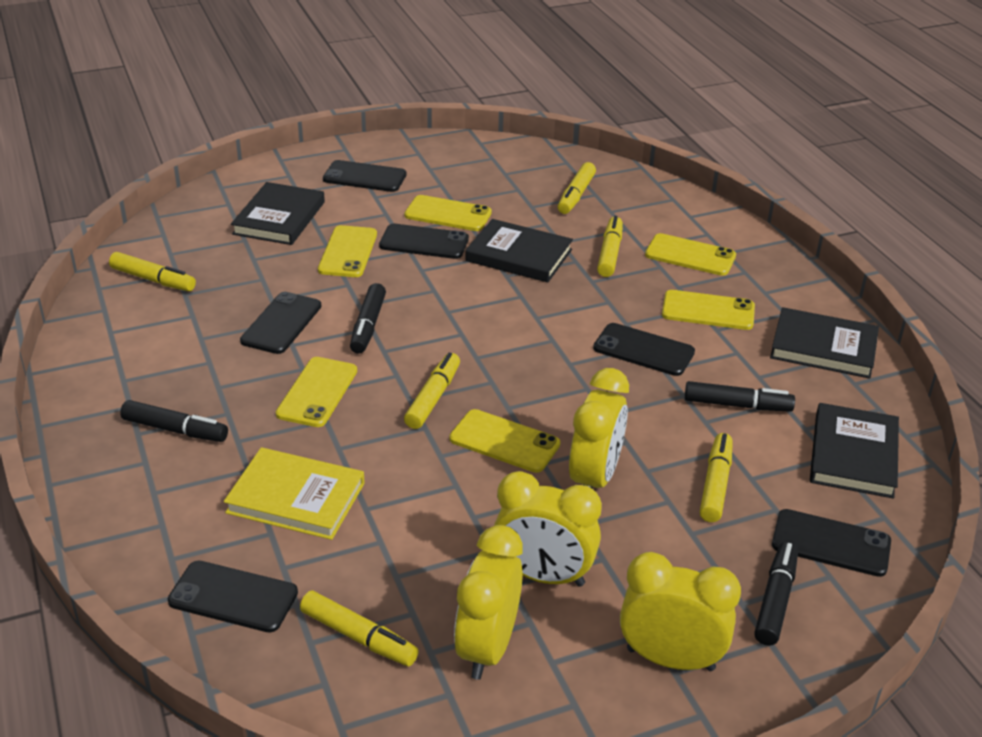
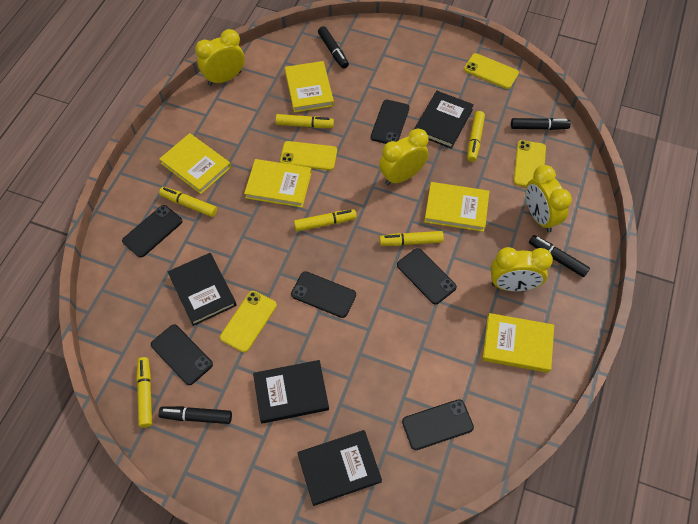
yellow book: [224,447,365,540] = 1 -> [159,133,231,194] [244,159,312,208] [285,61,334,113] [424,182,489,232] [482,313,554,373] = 5
yellow phone: [276,357,357,427] [318,225,377,277] [404,195,492,231] [449,409,560,473] [645,233,736,276] [662,290,755,330] = 6 -> [220,291,277,353] [280,141,337,170] [464,53,519,89] [513,140,546,187] = 4

